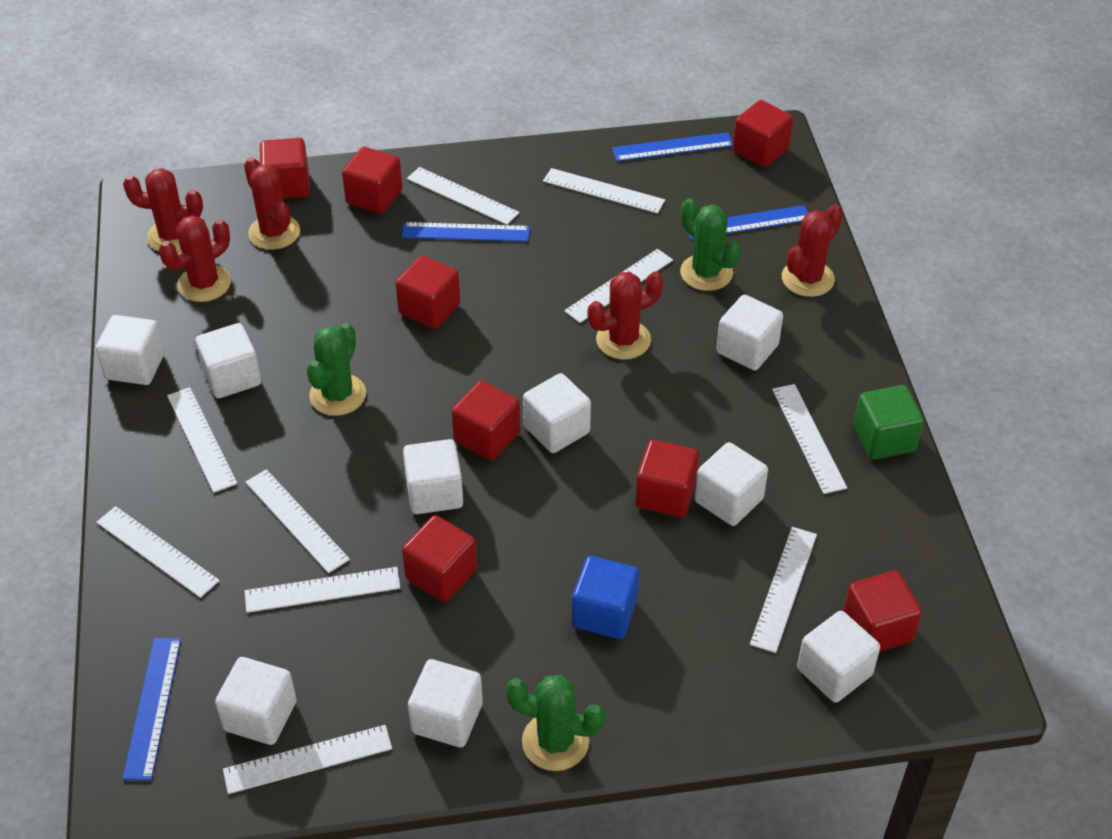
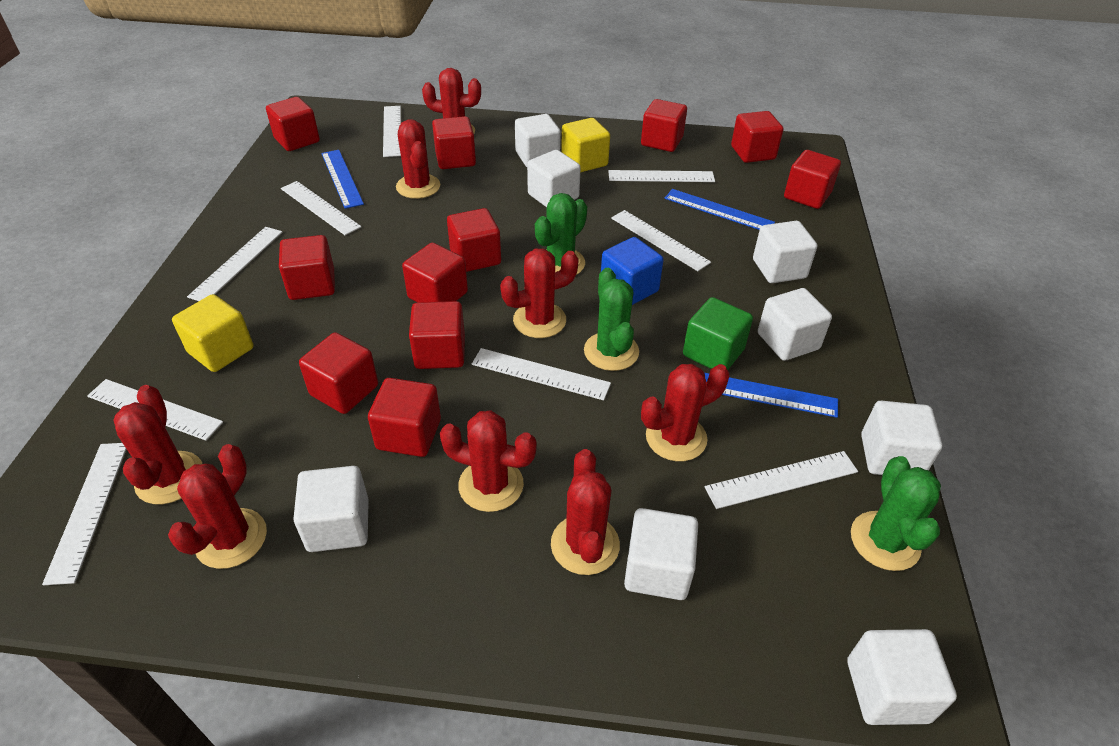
blue ruler: [123,638,181,781] [402,222,530,242] [612,132,733,162] [688,205,808,240] = 4 -> [321,150,364,209] [664,189,775,230] [704,373,838,418] = 3
red cactus: [123,168,203,252] [159,215,231,302] [244,157,300,250] [588,272,663,360] [782,204,843,297] = 5 -> [114,385,202,504] [168,444,267,569] [396,119,440,199] [422,68,481,133] [440,410,537,512] [500,249,579,338] [551,449,620,575] [641,364,729,461] = 8
red cube: [260,138,310,199] [342,147,403,214] [396,255,460,329] [402,515,477,602] [452,381,520,461] [635,440,699,517] [733,100,793,167] [843,571,922,652] = 8 -> [266,97,320,151] [279,235,335,300] [299,332,378,414] [368,378,441,457] [402,243,468,302] [409,301,465,369] [432,116,476,169] [447,208,501,272] [641,99,687,152] [731,111,783,163] [784,150,841,209] = 11
white cube: [96,315,165,385] [195,323,261,398] [215,657,297,745] [403,439,463,514] [408,659,483,747] [523,373,591,453] [695,442,768,526] [716,295,783,370] [797,611,880,703] = 9 -> [293,466,369,552] [515,114,561,167] [527,150,581,207] [624,508,698,600] [753,221,817,283] [758,288,832,361] [847,629,957,725] [861,401,942,475] = 8
white ruler: [96,506,220,598] [167,387,237,493] [223,725,392,794] [245,469,350,573] [245,567,401,613] [407,167,519,225] [543,168,665,214] [564,249,673,323] [750,527,817,653] [772,384,847,494] = 10 -> [42,443,126,585] [87,379,223,441] [187,227,282,301] [281,181,361,235] [383,106,401,157] [472,348,611,400] [608,170,715,182] [611,210,711,271] [705,451,858,509] = 9
yellow cube: none = 0 -> [172,294,253,372] [561,118,610,172] = 2

